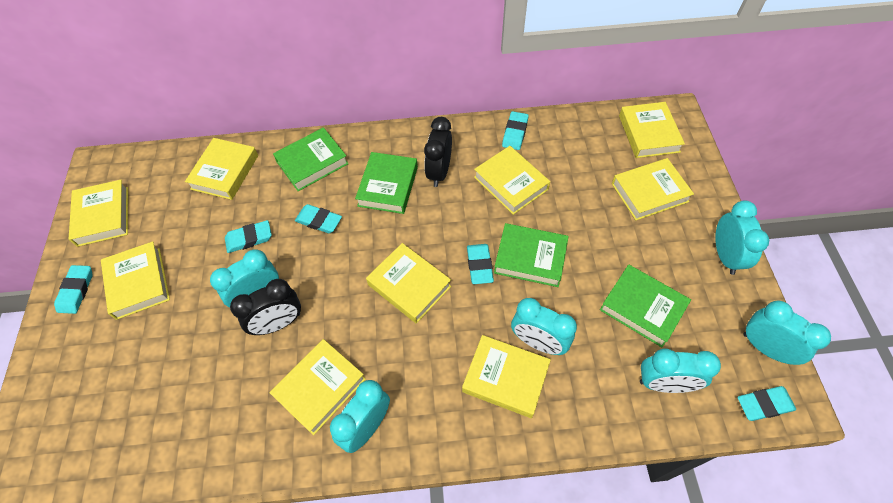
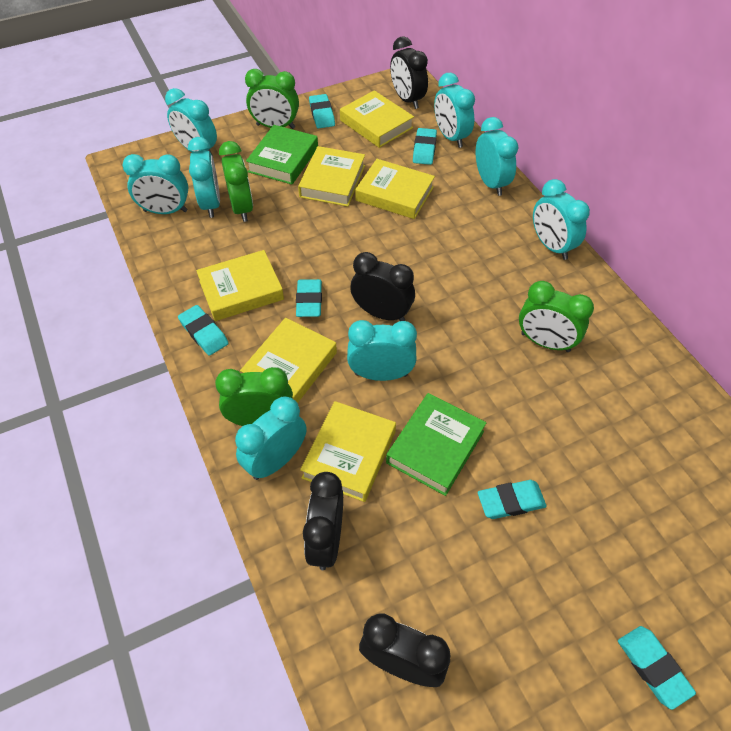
black clock: [230,279,301,335] [424,117,452,187] = 2 -> [303,472,343,570] [350,252,415,321] [359,614,450,687] [390,36,428,109] = 4
green book: [273,127,349,191] [355,152,418,214] [494,223,569,287] [600,265,691,347] = 4 -> [246,125,318,184] [386,393,487,496] = 2
green clock: none = 0 -> [215,367,293,426] [219,141,253,222] [245,69,299,129] [519,281,594,352] = 4
turquoise clock: [210,249,279,308] [330,380,390,453] [511,298,577,355] [640,348,721,393] [715,200,769,275] [743,300,831,365] = 6 -> [123,154,188,214] [165,88,217,156] [188,137,220,218] [235,396,307,480] [347,320,417,381] [434,73,475,148] [476,117,518,196] [533,179,590,260] = 8
yellow book: [69,180,128,247] [101,241,170,320] [185,138,258,200] [270,339,366,435] [366,243,451,324] [462,335,551,418] [474,146,550,215] [612,158,694,220] [619,102,685,158] = 9 -> [196,250,284,321] [240,317,337,403] [298,146,365,206] [300,401,396,502] [340,90,414,148] [355,159,435,219] = 6

